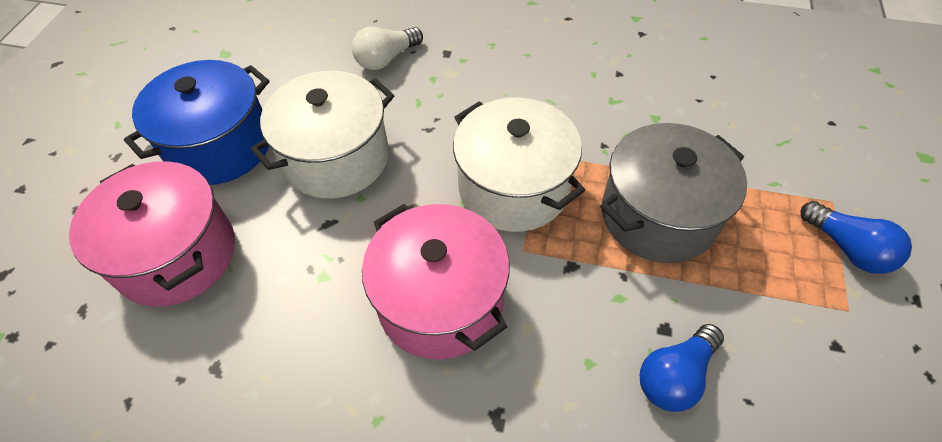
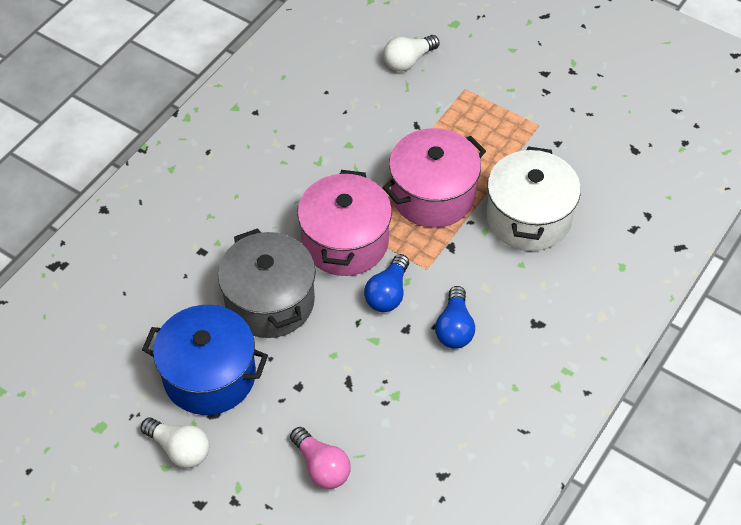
pink light bulb: none = 0 -> [290,427,351,489] = 1
white light bulb: [352,26,423,70] = 1 -> [141,418,209,468] [384,35,440,72] = 2
white pot: [251,71,394,199] [453,98,585,232] = 2 -> [486,146,581,251] = 1

